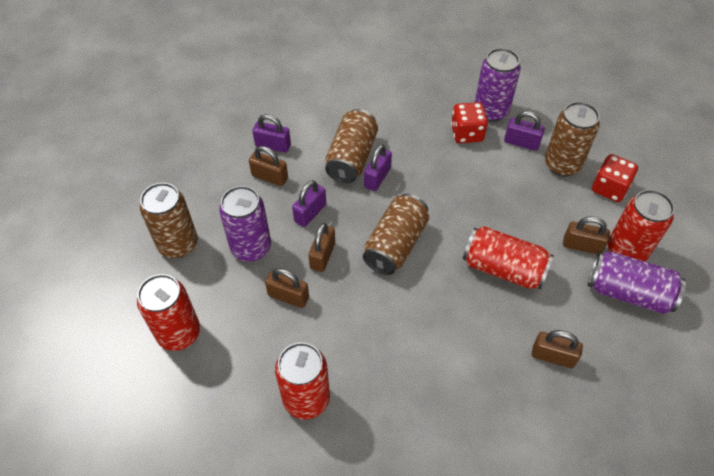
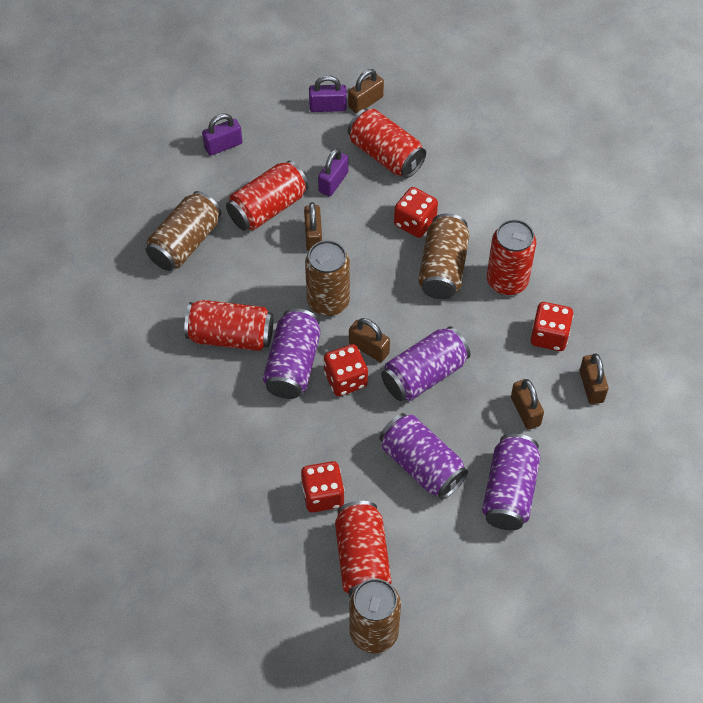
purple can: [219,186,271,262] [475,48,521,122] [588,251,686,314] = 3 -> [263,308,321,399] [379,413,468,499] [381,326,470,401] [482,434,541,530] = 4
purple padlock: [252,114,291,153] [292,180,326,227] [364,144,392,191] [504,111,545,151] = 4 -> [202,113,242,156] [309,75,347,112] [318,148,348,197] = 3
red can: [137,274,200,351] [275,342,330,419] [463,226,554,289] [607,190,674,262] = 4 -> [184,300,273,351] [226,161,308,231] [335,501,392,597] [348,109,426,178] [487,219,536,295] = 5
red dice: [451,102,488,143] [592,154,638,202] = 2 -> [301,461,345,513] [324,344,368,396] [394,187,438,238] [531,302,574,351] = 4

